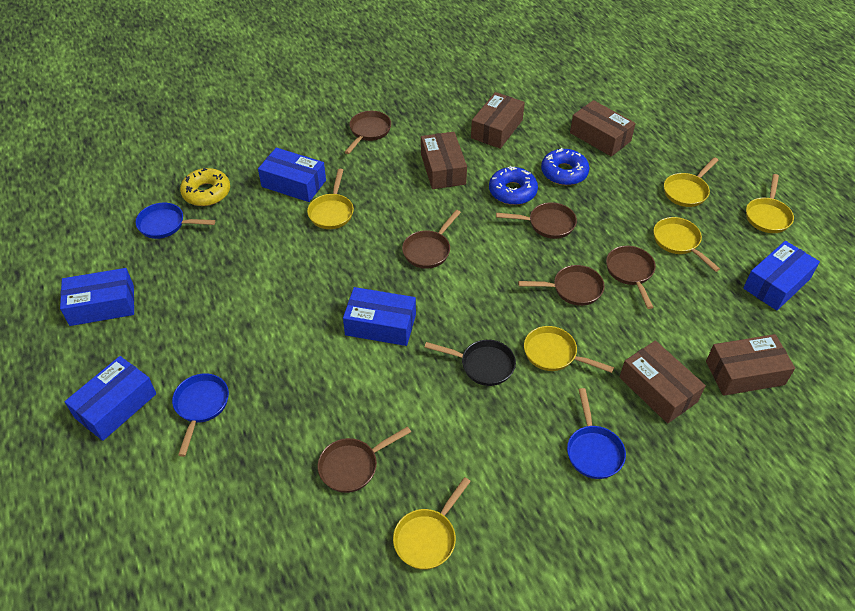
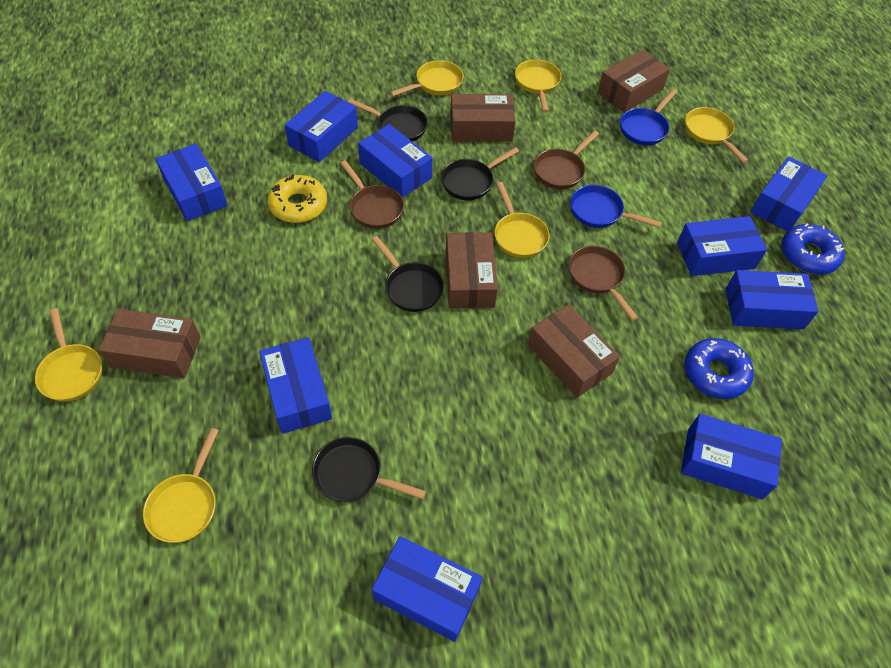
black pan: [424,340,516,386] = 1 -> [312,437,426,502] [348,99,428,142] [371,236,444,312] [441,147,519,200] = 4
blue box: [60,268,134,326] [64,356,156,441] [258,148,326,202] [343,287,416,346] [743,241,820,310] = 5 -> [156,144,227,221] [259,337,332,434] [285,91,358,162] [358,124,432,198] [372,536,482,642] [677,216,767,276] [681,414,782,499] [726,270,818,329] [751,157,827,231] = 9
blue pan: [135,203,215,239] [172,374,229,457] [567,388,626,479] = 3 -> [570,185,662,228] [620,89,677,145] = 2
brown pan: [318,426,411,493] [345,111,391,154] [402,210,461,269] [496,202,577,239] [518,265,605,306] [606,246,656,309] = 6 -> [340,160,404,229] [534,130,599,189] [569,246,638,321] = 3

